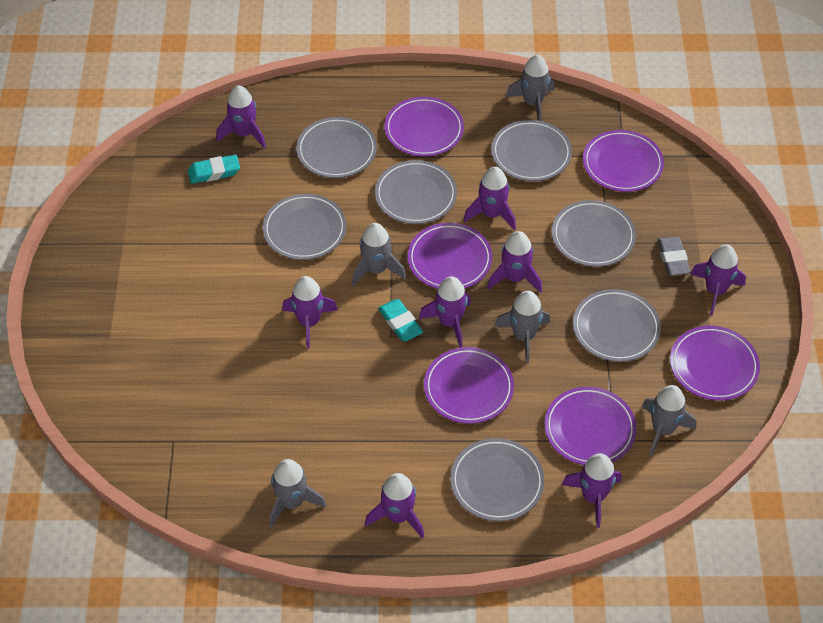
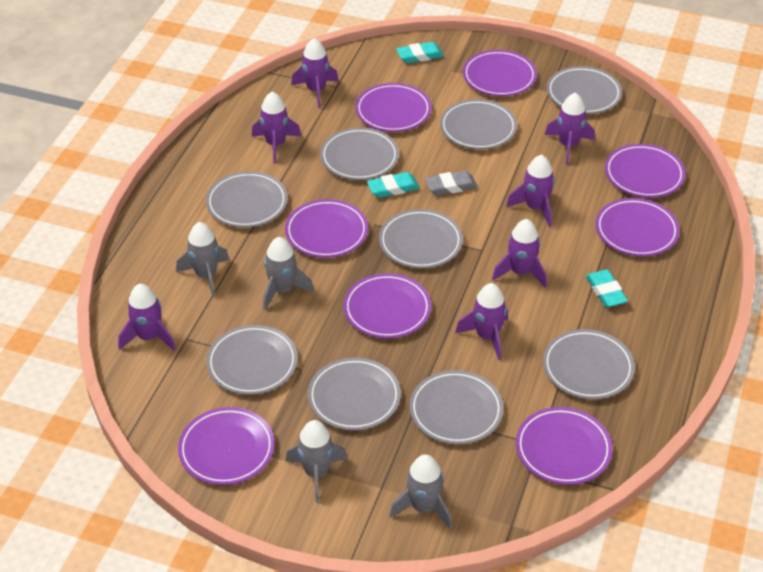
grey plate: [263,194,346,260] [296,117,377,178] [375,160,457,224] [450,438,544,521] [491,120,572,181] [552,200,636,267] [573,289,661,362] = 7 -> [206,171,288,227] [206,325,298,395] [308,357,401,431] [320,128,399,180] [379,209,463,269] [409,370,503,444] [440,99,517,149] [543,329,635,399] [547,66,622,114] = 9
grey rocket: [269,459,326,528] [352,223,406,286] [495,291,550,363] [506,55,554,121] [642,385,697,456] = 5 -> [176,222,229,297] [263,237,314,310] [286,420,348,503] [389,454,452,529] = 4
purple plate: [384,97,464,157] [408,223,492,289] [424,347,514,424] [544,387,637,465] [583,130,664,192] [670,326,760,401] = 6 -> [178,407,275,485] [285,199,368,258] [343,273,431,338] [355,83,431,132] [463,50,537,96] [516,407,612,485] [596,198,680,256] [605,144,685,198] = 8
purple rocket: [216,85,266,148] [282,276,338,349] [365,473,425,539] [419,276,471,348] [463,167,516,231] [487,231,542,293] [562,453,621,528] [691,244,746,316] = 8 -> [118,284,176,351] [252,91,301,163] [291,38,339,108] [455,283,508,360] [492,219,547,288] [506,155,555,227] [545,93,595,164] = 7
turquoise eraser: [188,155,240,184] [378,299,423,341] = 2 -> [367,172,420,198] [396,42,444,63] [586,269,628,308] = 3

